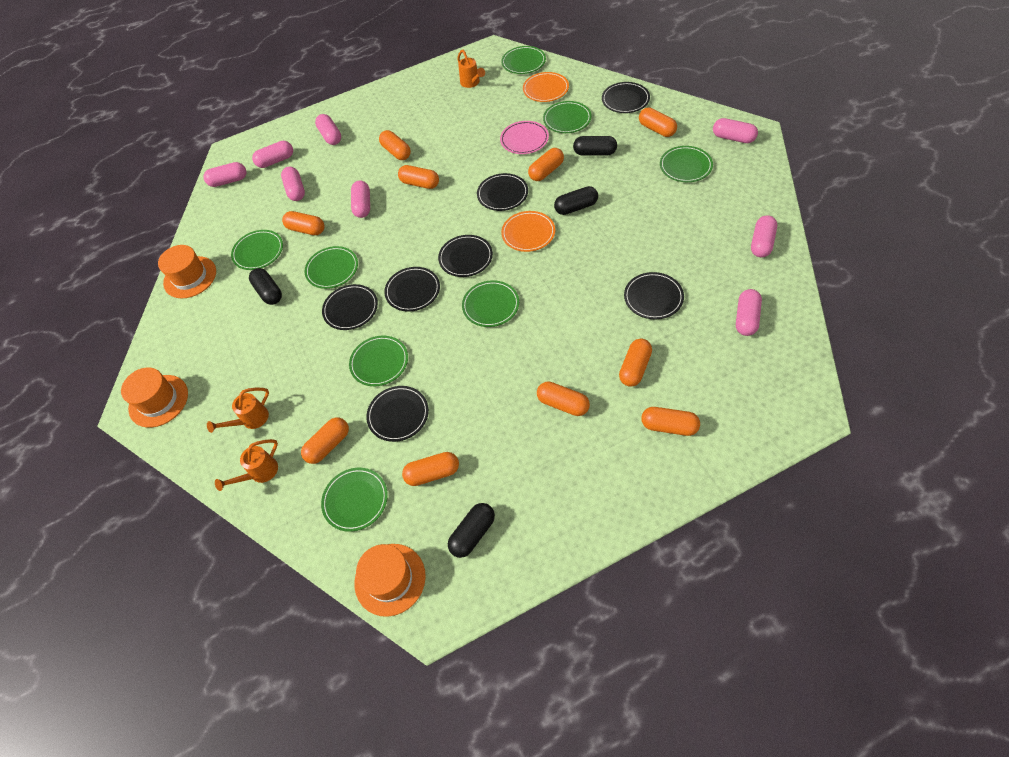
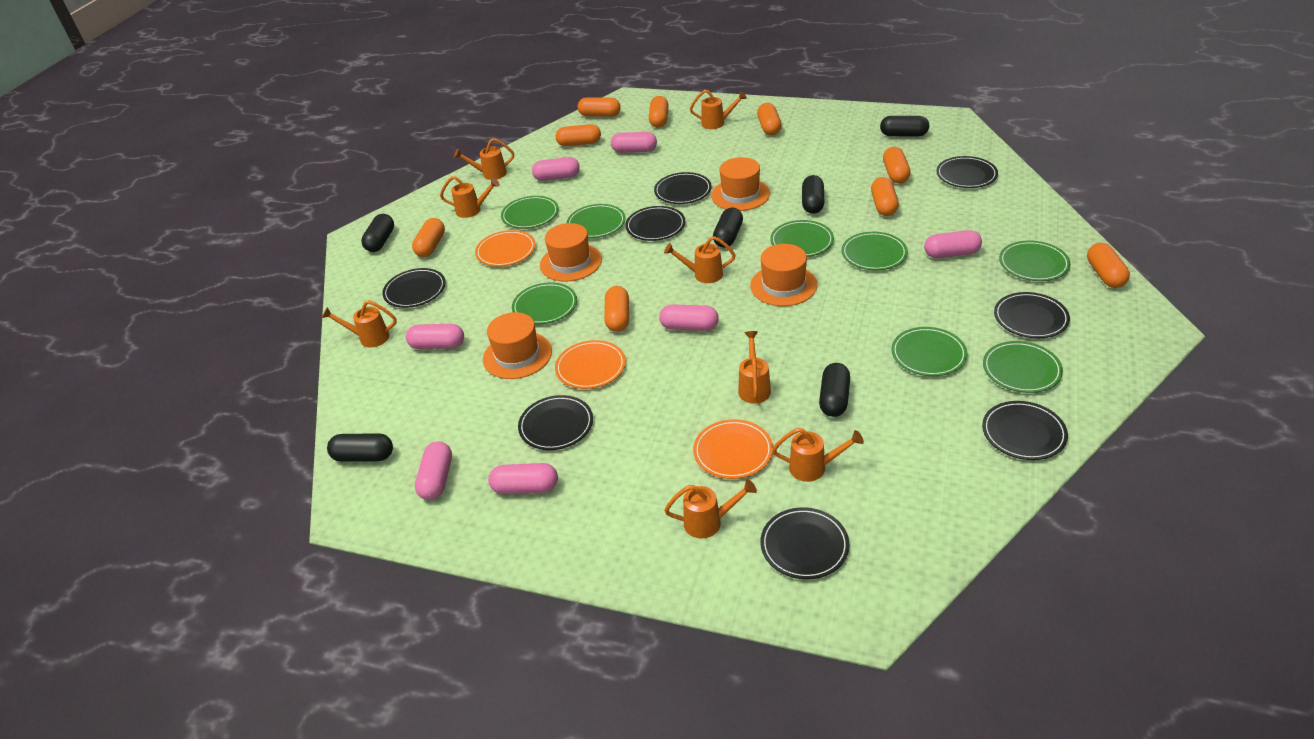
black capsule: [249,268,282,305] [448,503,495,558] [554,186,598,215] [573,136,617,155] = 4 -> [327,433,393,462] [361,214,394,252] [713,208,743,248] [802,175,824,214] [819,363,850,417] [880,116,929,137] = 6
black plate: [322,284,378,330] [366,386,429,442] [384,267,440,312] [438,235,493,277] [477,173,528,211] [602,82,650,113] [624,272,684,320] = 7 -> [382,268,446,308] [518,395,593,450] [625,206,685,241] [654,172,712,204] [760,507,849,580] [936,156,998,188] [982,401,1068,460] [994,292,1070,338] = 8
orange capsule: [282,211,324,235] [301,418,349,464] [379,130,411,160] [398,165,439,189] [402,452,459,486] [528,148,564,181] [537,381,590,416] [619,339,652,387] [639,107,677,137] [641,407,700,436] = 10 -> [412,218,445,257] [556,124,601,146] [578,97,621,117] [604,286,629,332] [649,96,669,128] [757,103,781,135] [871,177,899,216] [883,147,910,183] [1087,243,1130,288] = 9
orange hat: [121,368,188,427] [158,245,216,298] [354,544,426,617] = 3 -> [483,312,552,379] [540,223,602,282] [711,157,770,211] [750,244,817,306] = 4
orange plate: [501,211,555,252] [523,72,569,102] = 2 -> [475,230,536,267] [555,340,626,389] [693,419,773,479] = 3
orange watering can: [207,388,269,433] [215,439,278,491] [457,50,485,88] = 3 -> [322,300,397,347] [440,176,500,218] [454,138,514,180] [664,236,736,283] [664,479,757,539] [690,90,747,129] [738,331,771,404] [772,428,864,482] = 8
pink capsule: [204,162,246,187] [252,141,293,168] [281,167,305,201] [315,114,341,145] [351,181,370,218] [713,118,758,143] [736,289,762,336] [751,215,777,257] = 8 -> [406,324,464,349] [415,441,452,500] [488,463,558,494] [532,157,580,181] [611,132,657,153] [659,304,719,331] [924,230,982,258] = 7
pink plate: [500,121,549,154] = 1 -> none = 0

